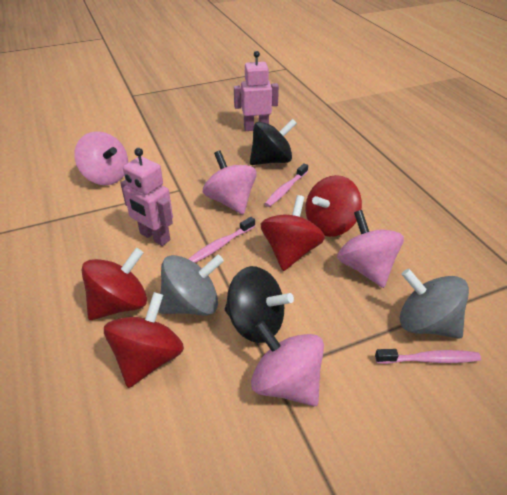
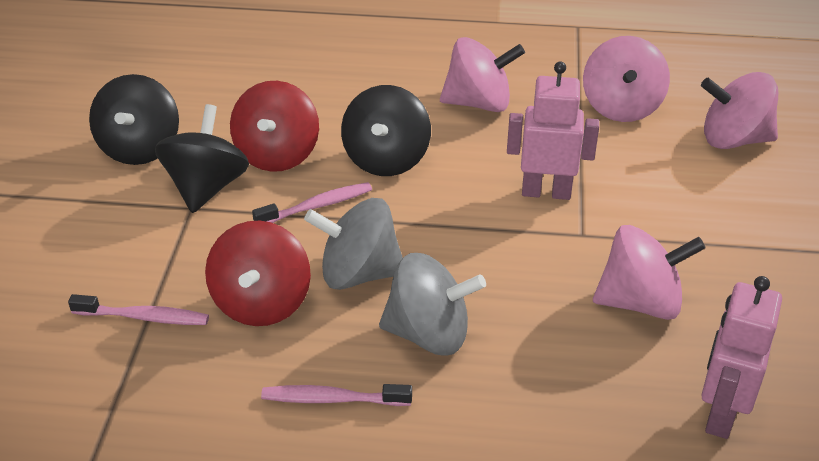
black spinning top: [225,266,294,343] [250,119,297,165] = 2 -> [89,74,179,165] [155,104,249,213] [341,85,431,176] = 3
red spinning top: [82,248,147,320] [104,292,184,388] [261,195,325,271] [305,175,362,237] = 4 -> [205,220,311,326] [230,81,319,172] = 2

